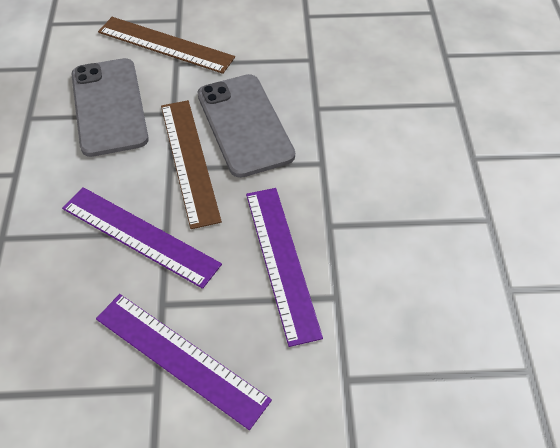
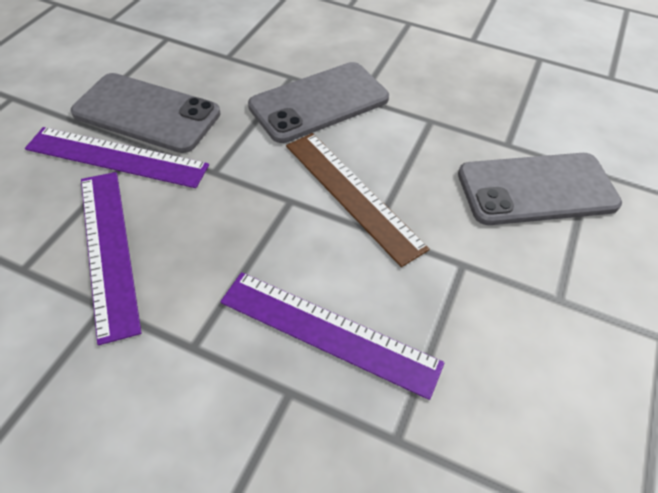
brown ruler: [98,17,235,74] [161,100,222,229] = 2 -> [286,133,430,267] = 1
grey phone: [71,58,149,157] [198,74,295,178] = 2 -> [71,73,220,153] [248,62,389,143] [458,153,622,225] = 3

